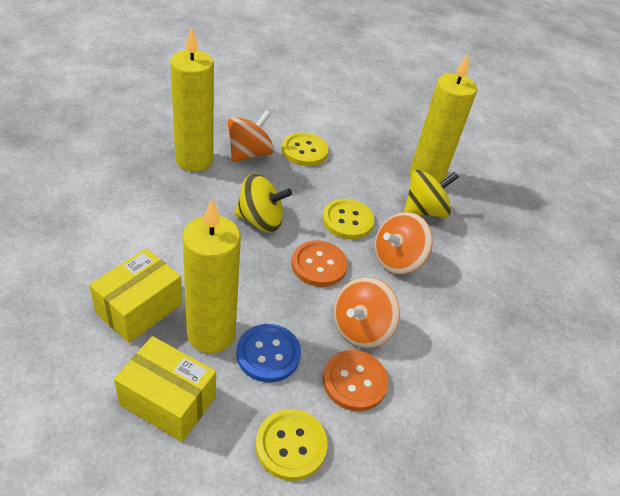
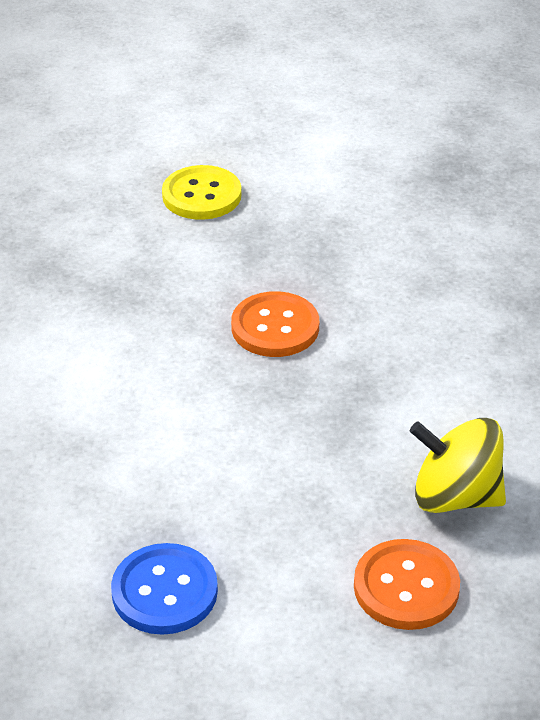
orange spinning top: [228,110,274,162] [334,277,400,348] [375,212,433,274] = 3 -> none = 0
yellow box: [89,248,183,343] [114,336,216,442] = 2 -> none = 0
yellow button: [256,409,328,481] [282,132,329,166] [322,199,374,239] = 3 -> [162,165,242,220] = 1
yellow candle: [170,26,214,172] [182,199,241,353] [409,53,477,183] = 3 -> none = 0
yellow spinning top: [235,174,292,232] [404,170,459,218] = 2 -> [410,418,506,513] = 1

